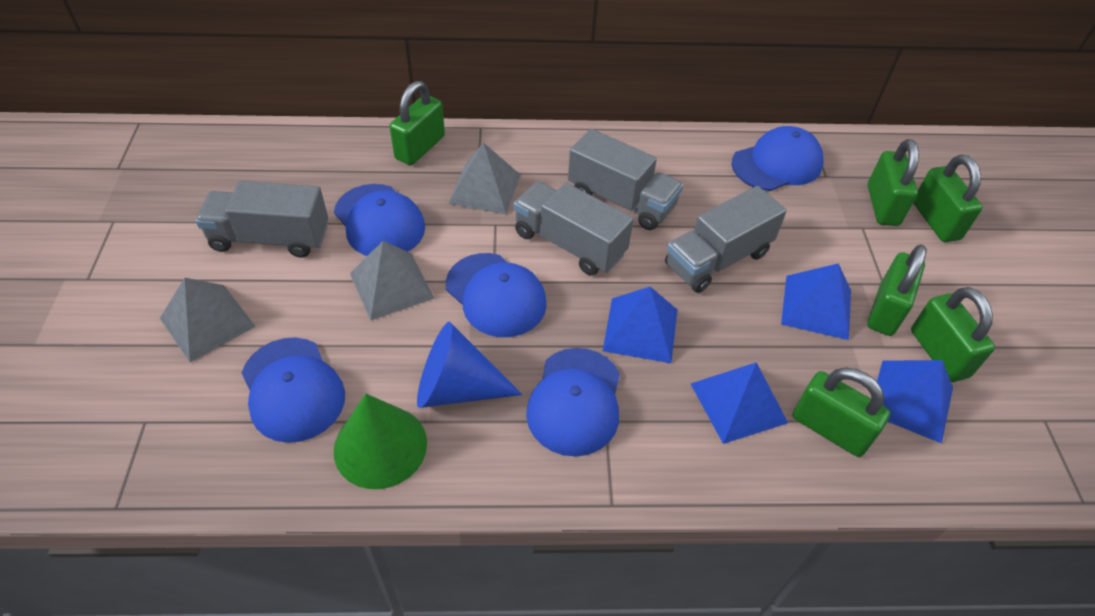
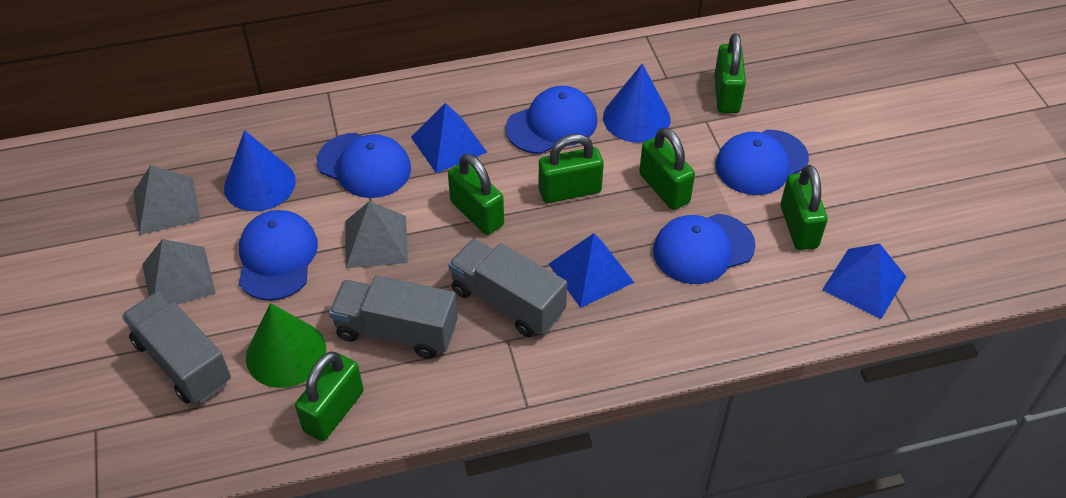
blue cone: [417,322,522,408] = 1 -> [224,130,296,211] [603,63,671,143] = 2
blue pyramid: [603,287,677,363] [691,362,788,444] [781,263,851,340] [877,360,953,444] = 4 -> [411,103,487,173] [549,233,634,308] [822,243,906,319] = 3
grey truck: [196,181,328,258] [514,181,634,276] [568,129,683,230] [665,186,787,293] = 4 -> [122,292,231,404] [329,276,458,359] [448,239,567,337] = 3

